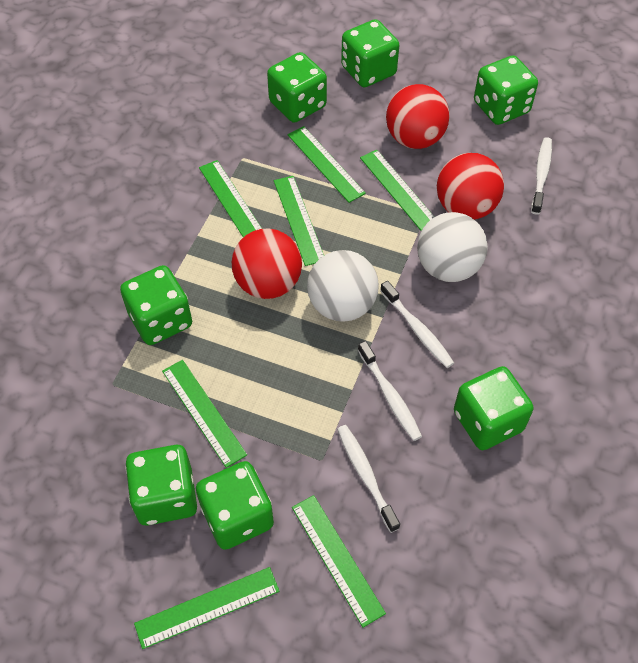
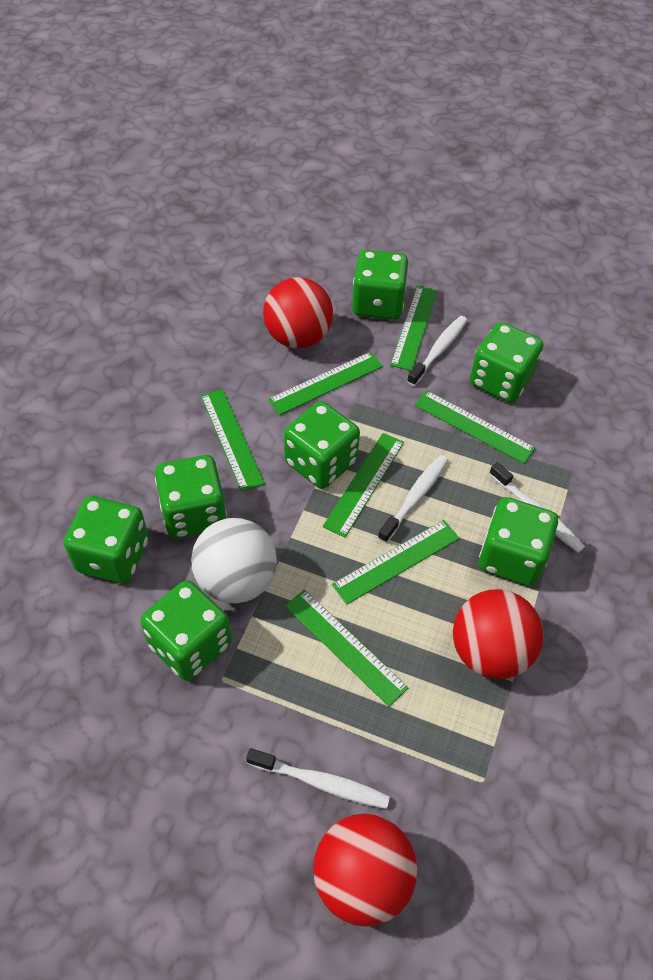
white ball: [307,250,379,322] [417,212,488,282] = 2 -> [191,518,277,603] = 1

